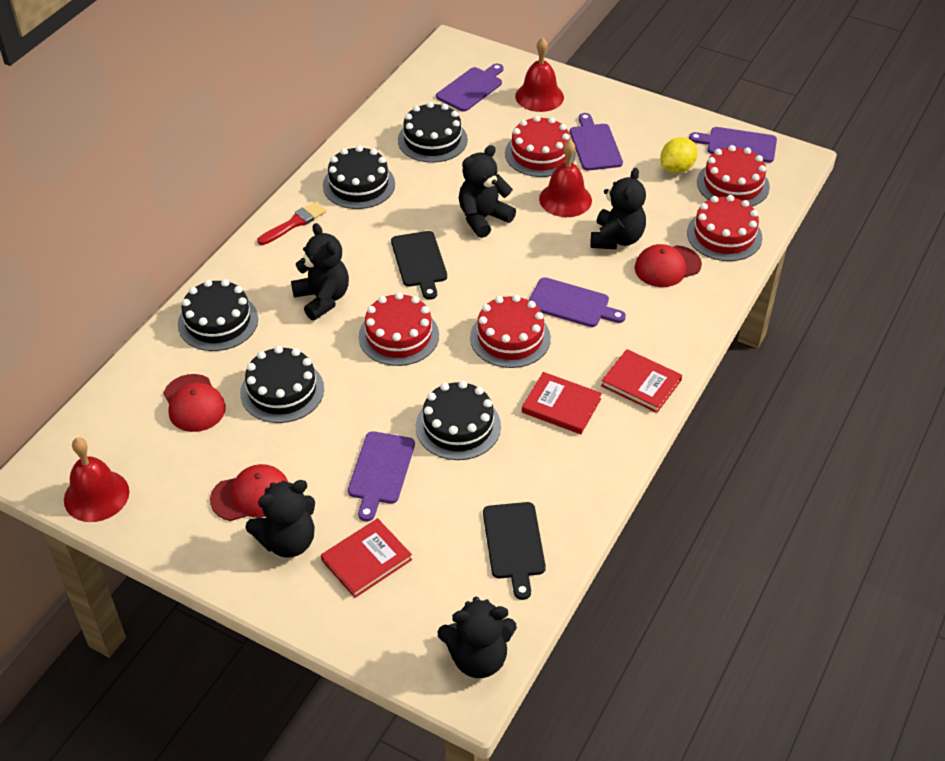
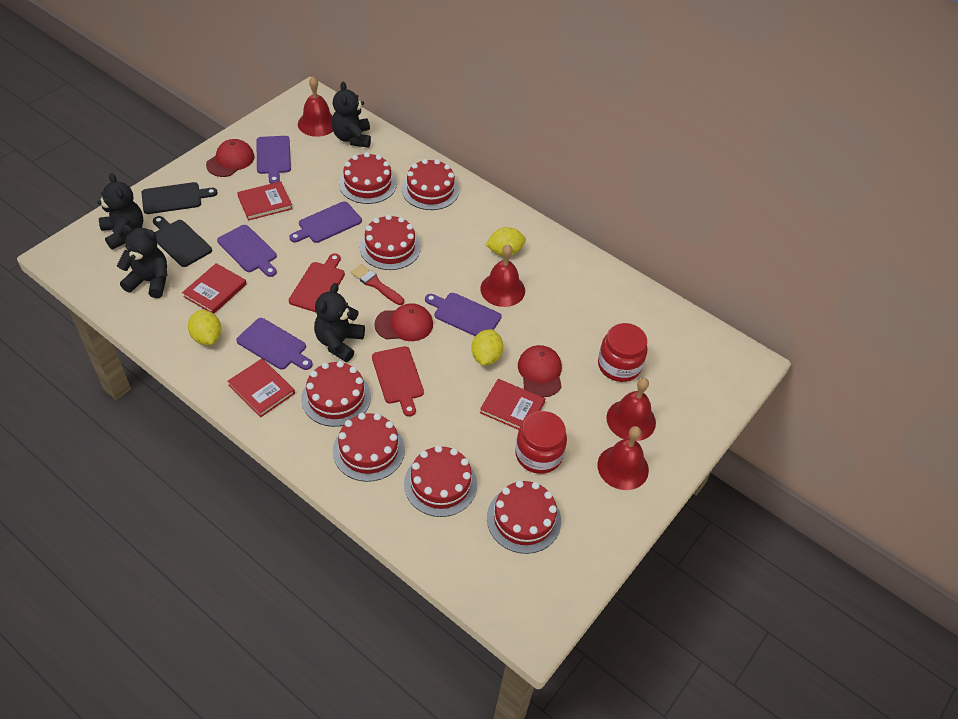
black cake: [178,279,258,351] [240,346,324,423] [323,145,395,209] [398,102,468,163] [416,381,501,460] = 5 -> none = 0
black teddy bear: [245,480,315,558] [291,223,349,320] [438,597,517,678] [459,145,516,238] [591,168,646,249] = 5 -> [98,173,144,250] [117,225,167,298] [314,283,365,362] [332,81,371,148] = 4
red bell: [64,437,129,522] [515,37,564,112] [539,140,592,217] = 3 -> [298,77,333,137] [480,245,525,307] [597,426,649,490] [606,378,656,441] = 4
red book: [321,518,412,598] [522,372,602,434] [601,349,682,413] = 3 -> [182,263,247,314] [227,359,295,417] [237,181,292,221] [480,379,545,430] = 4
red cake: [359,292,439,366] [470,295,551,368] [505,116,576,177] [687,195,762,261] [697,145,770,206] = 5 -> [301,361,371,427] [333,413,405,482] [339,152,397,204] [360,214,421,270] [402,159,459,210] [404,445,477,517] [487,480,561,554] = 7
red cutting board: none = 0 -> [289,253,345,312] [372,346,424,417] = 2
red jar: none = 0 -> [515,411,567,474] [598,323,647,382] = 2
yellow lemon: [660,137,698,173] = 1 -> [188,310,222,345] [471,329,503,366] [486,227,526,256] = 3

